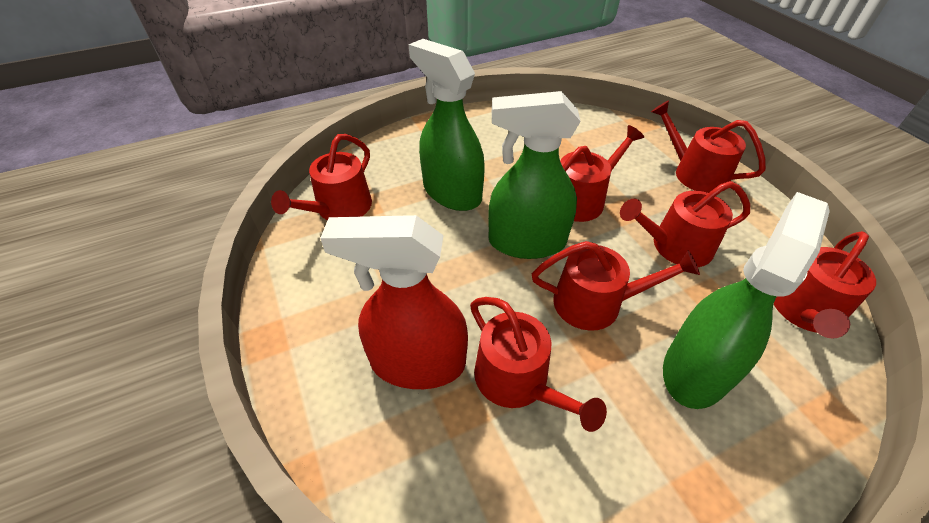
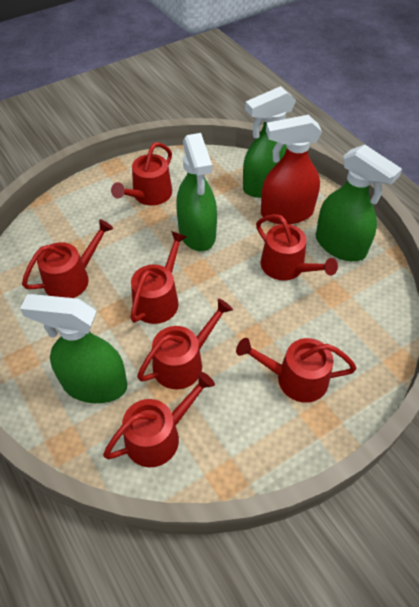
green spray bottle: [409,39,485,211] [488,91,581,259] [663,192,830,409] = 3 -> [20,294,127,403] [176,133,217,251] [243,86,296,198] [316,145,402,261] = 4

